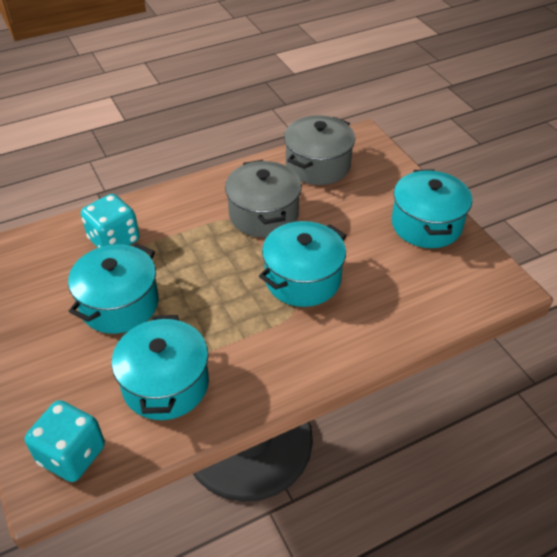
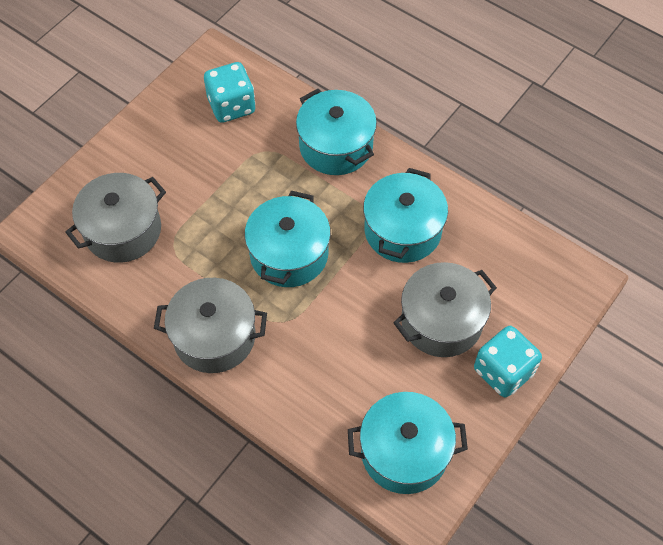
grey pot: [225,160,302,237] [284,115,355,185] = 2 -> [65,173,166,263] [154,278,267,373] [393,262,497,357] = 3

